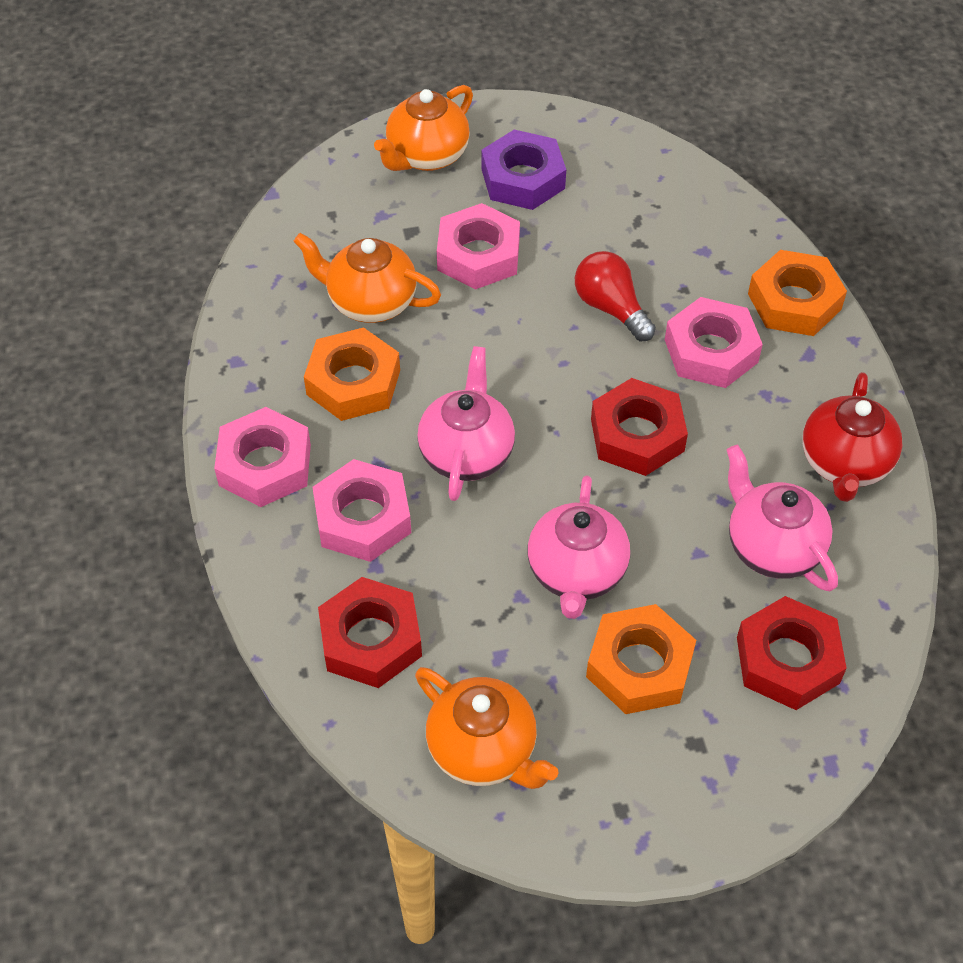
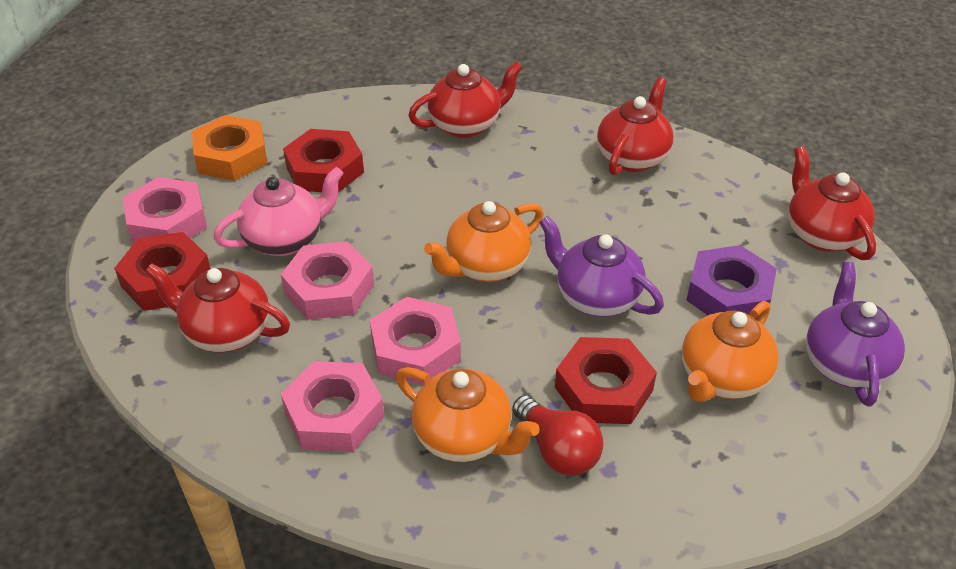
orange nut: [304,327,400,421] [586,604,696,714] [748,250,847,336] = 3 -> [192,115,268,181] = 1
pink teapot: [417,346,515,501] [528,475,630,619] [727,445,838,591] = 3 -> [213,167,344,256] = 1
purple teapot: none = 0 -> [539,216,664,317] [806,262,905,406] = 2
red teapot: [803,372,902,502] = 1 -> [145,263,290,353] [408,61,523,138] [597,77,674,176] [788,146,876,260] = 4

